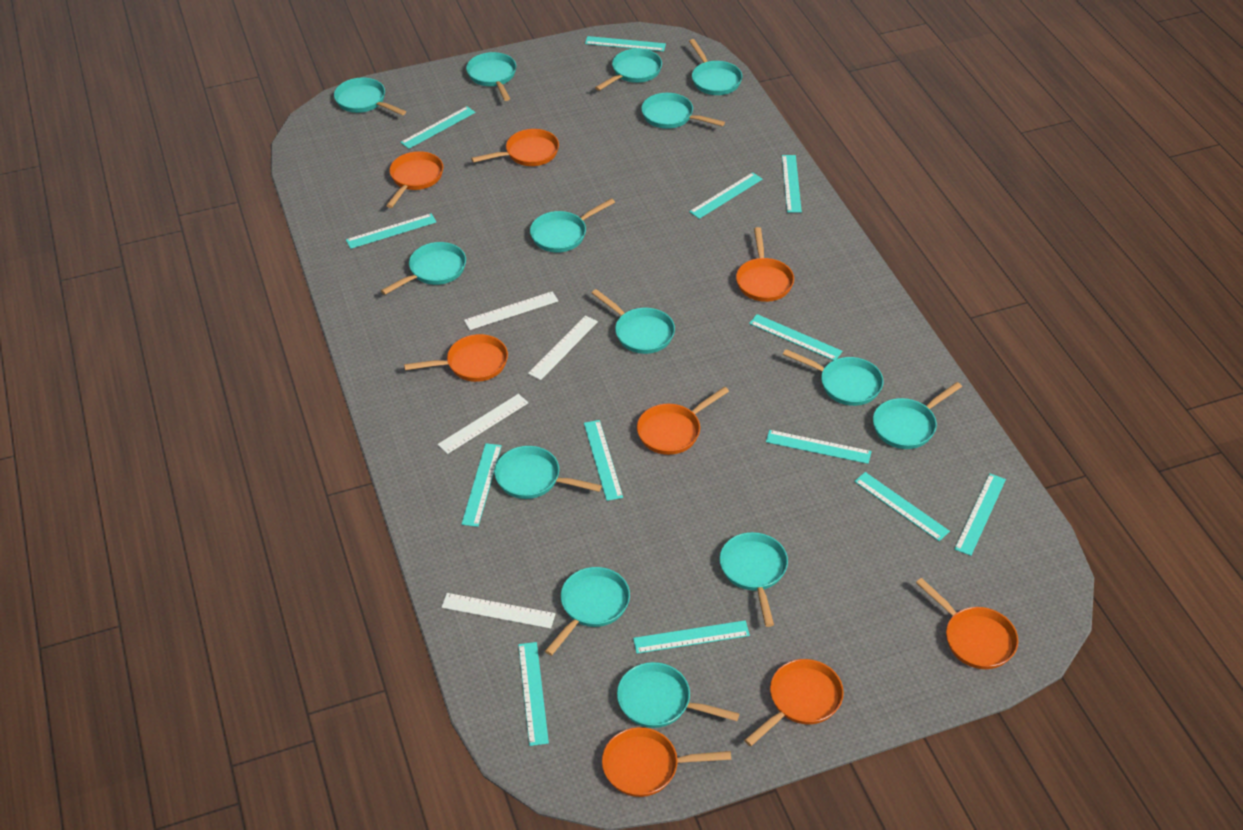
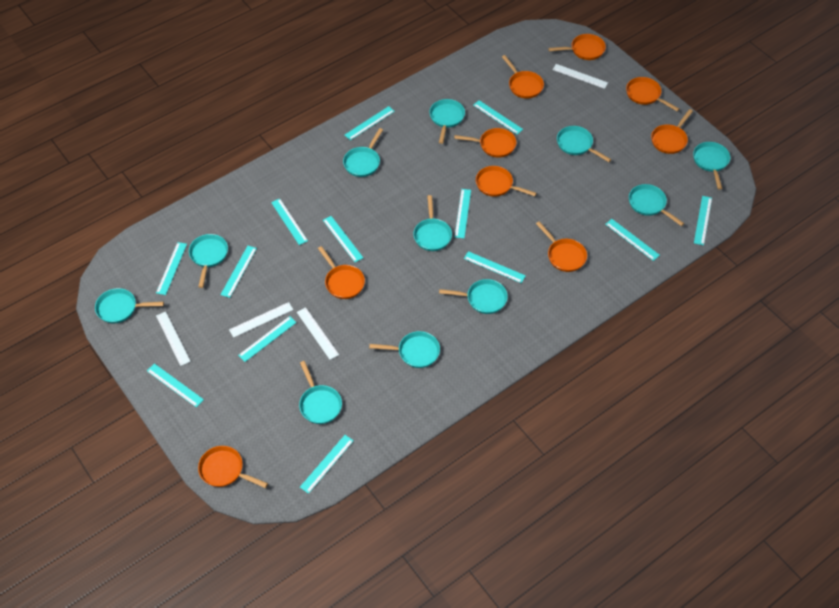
orange pan: [386,151,443,208] [404,334,508,382] [471,129,559,166] [602,727,731,797] [637,387,729,455] [736,227,794,302] [744,659,844,746] [916,578,1018,669] = 8 -> [198,446,268,488] [318,246,365,299] [454,128,516,158] [476,166,537,197] [502,55,544,99] [536,221,587,272] [548,34,606,60] [626,77,679,111] [651,109,693,154] = 9
turquoise pan: [334,77,406,115] [381,242,466,295] [466,52,516,101] [494,446,602,499] [530,198,615,252] [545,567,630,656] [592,289,675,354] [595,49,662,91] [617,662,740,728] [641,93,725,129] [689,39,742,95] [719,532,788,627] [783,349,884,406] [873,382,962,449] = 14 -> [95,288,164,324] [189,234,228,288] [299,361,342,424] [343,128,383,177] [369,331,440,368] [413,195,452,251] [429,99,465,144] [439,279,508,314] [557,126,611,162] [629,184,684,226] [693,142,730,189] = 11

